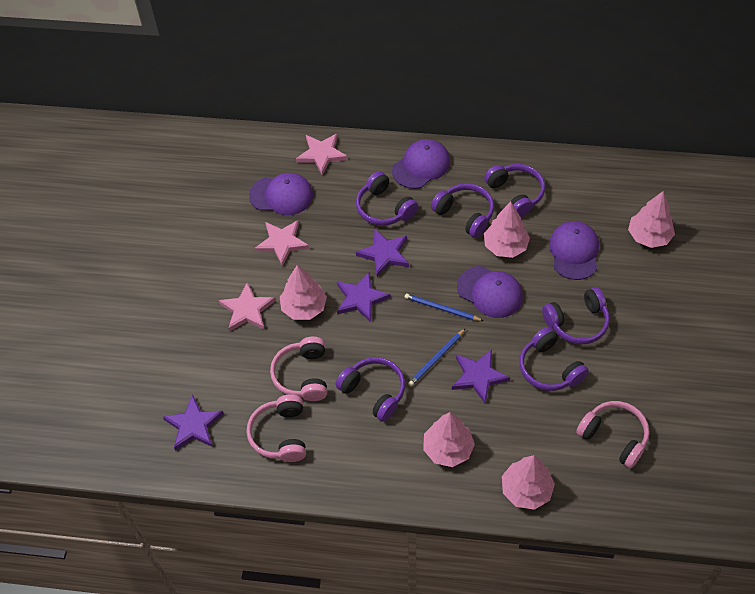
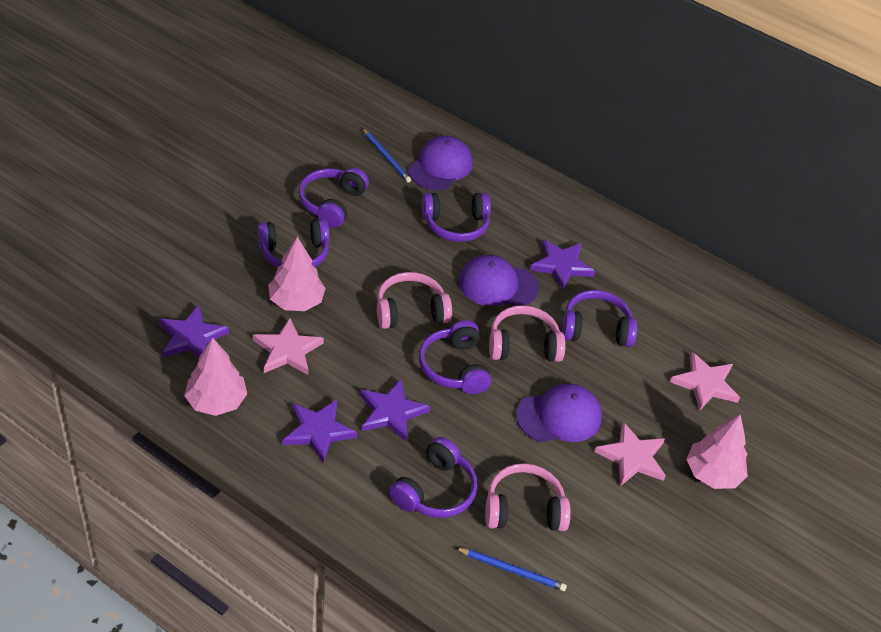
pink tree: [280,265,327,320] [423,412,475,467] [484,202,530,258] [502,455,555,510] [628,191,675,248] = 5 -> [184,337,247,416] [268,237,326,311] [686,414,748,489] = 3
purple cap: [249,173,313,215] [392,139,450,189] [457,266,523,318] [549,221,599,280] = 4 -> [409,136,473,190] [459,255,539,306] [516,384,602,442] = 3

